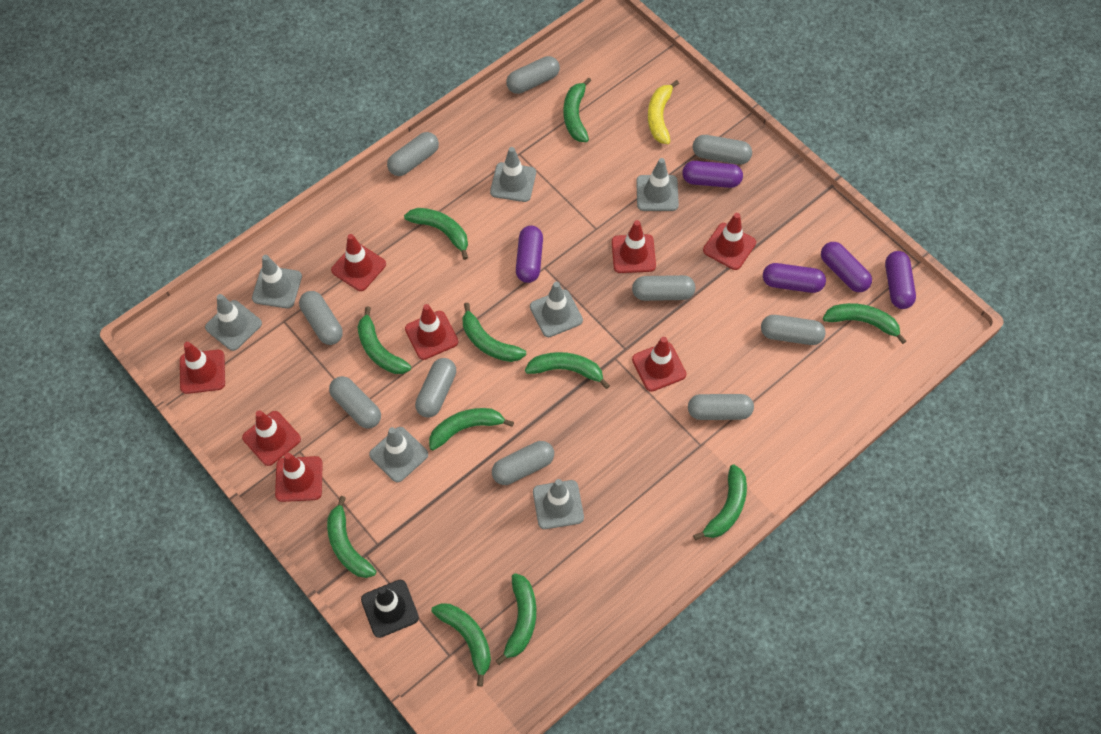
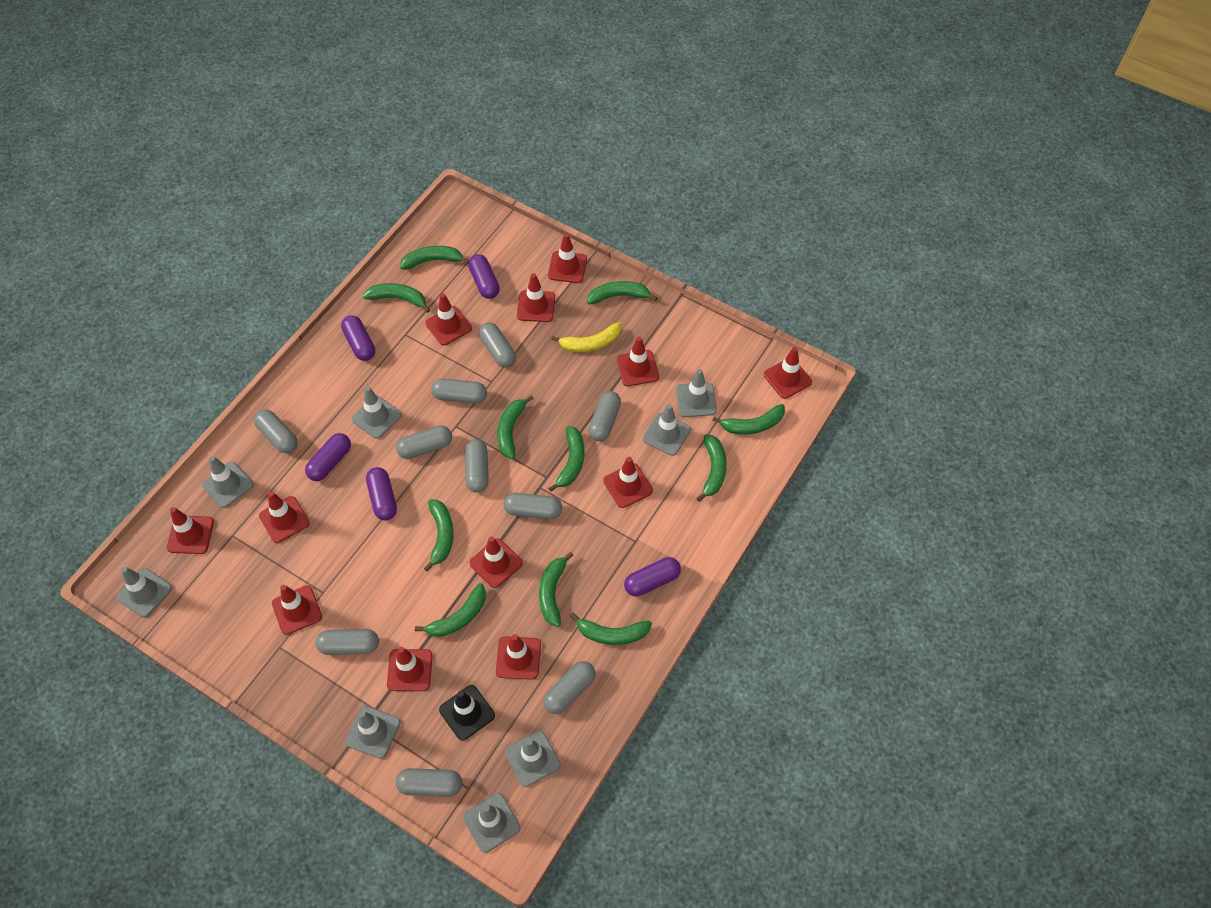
grey traffic cone: [205,294,262,351] [252,255,302,309] [369,427,428,482] [490,147,536,202] [530,282,583,337] [533,479,584,529] [636,158,679,211] = 7 -> [117,567,172,618] [202,456,253,508] [345,706,400,759] [352,386,402,439] [463,793,521,853] [505,731,561,787] [643,404,691,456] [676,369,717,417] = 8
red traffic cone: [180,342,225,394] [242,410,301,466] [275,453,323,502] [331,234,386,291] [405,304,458,360] [612,220,656,273] [632,337,687,392] [703,213,756,270] = 8 -> [167,507,214,554] [259,491,310,543] [272,585,322,635] [387,647,433,691] [425,293,472,346] [469,536,523,588] [496,634,541,680] [517,273,555,322] [548,233,587,283] [603,457,653,508] [617,336,659,386] [764,347,812,399] = 12

